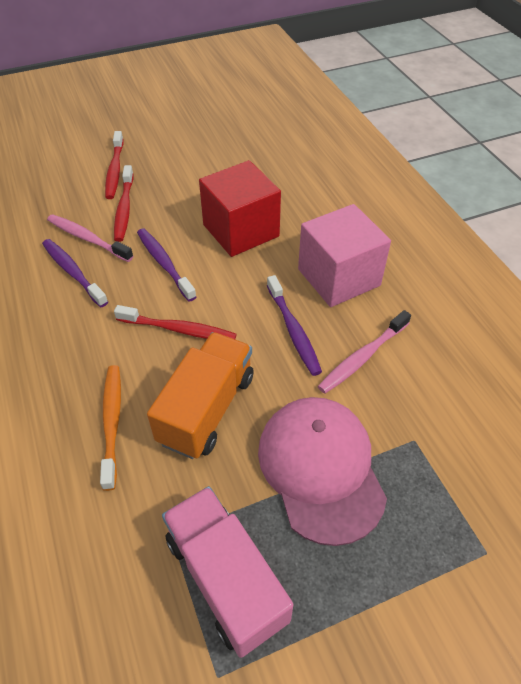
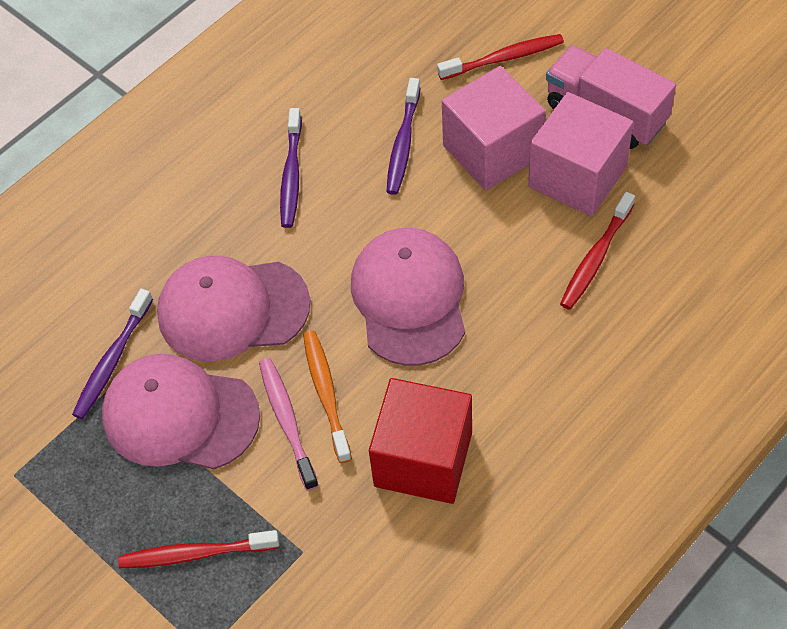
orange truck: [147,332,254,459] = 1 -> none = 0
pink cap: [258,397,387,546] = 1 -> [102,354,260,469] [157,256,310,361] [351,228,465,366] = 3
pink cube: [298,204,391,307] = 1 -> [442,66,546,191] [528,92,633,217] = 2
pink toothbrush: [47,214,133,262] [318,310,411,394] = 2 -> [259,358,319,491] = 1

